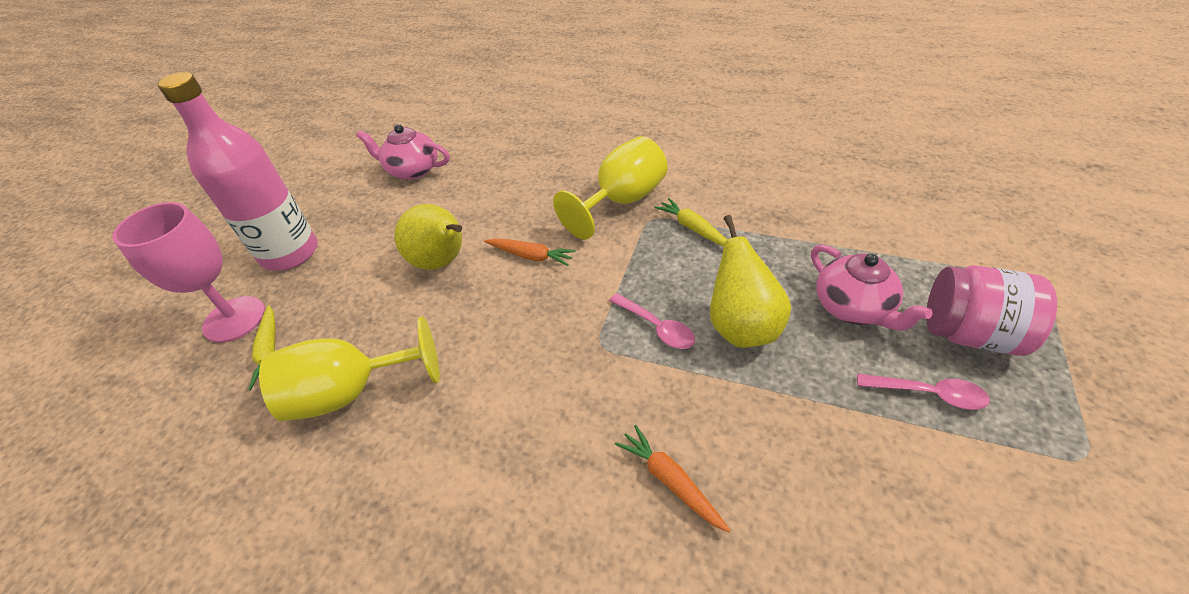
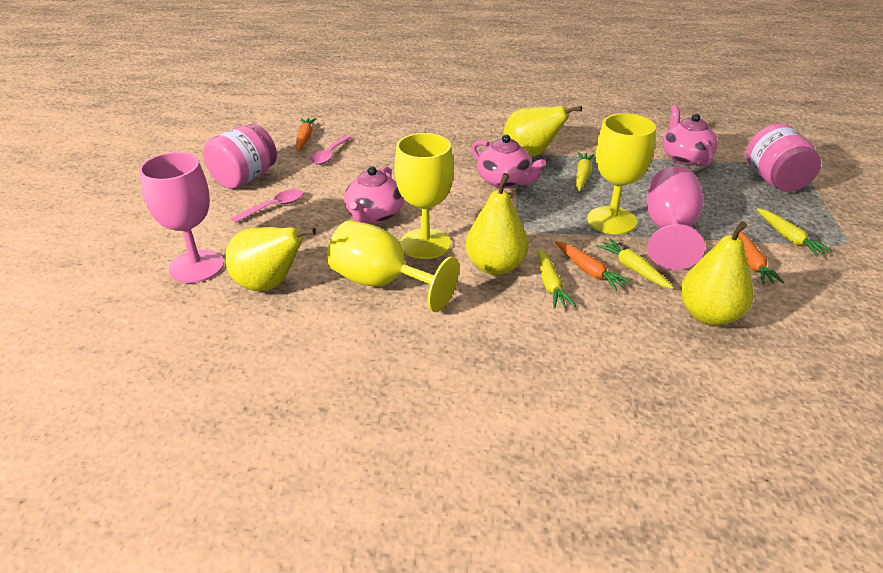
orange carrot: [484,238,576,266] [615,425,731,532] = 2 -> [295,118,317,151] [555,241,631,291] [734,229,784,284] = 3
pink bottle: [158,72,318,271] = 1 -> none = 0
pink goblet: [112,202,265,343] = 1 -> [139,152,224,283] [646,166,705,270] = 2
pink jar: [926,265,1057,356] = 1 -> [203,124,277,189] [746,123,821,192] = 2
pink teapot: [356,124,450,180] [811,245,933,331] = 2 -> [344,166,404,224] [471,135,546,188] [663,105,718,166] = 3
yellow carrot: [249,305,276,391] [655,198,727,246] = 2 -> [538,248,576,309] [576,152,595,191] [596,239,674,289] [757,208,832,257] = 4
yellow goblet: [259,316,440,421] [553,136,667,240] = 2 -> [327,220,459,312] [394,133,454,259] [587,113,656,235] = 3
yellow pear: [394,204,462,270] [710,215,791,348] = 2 -> [225,227,316,291] [465,173,528,275] [503,106,582,157] [680,221,754,326] = 4

